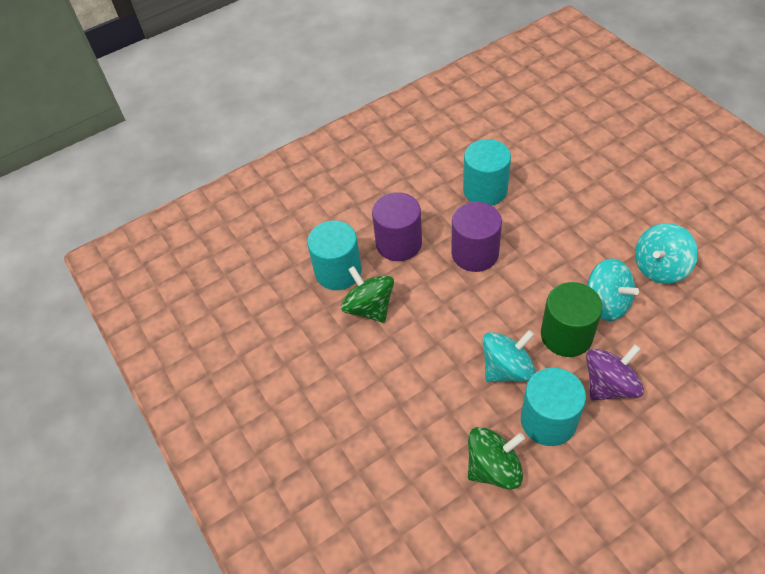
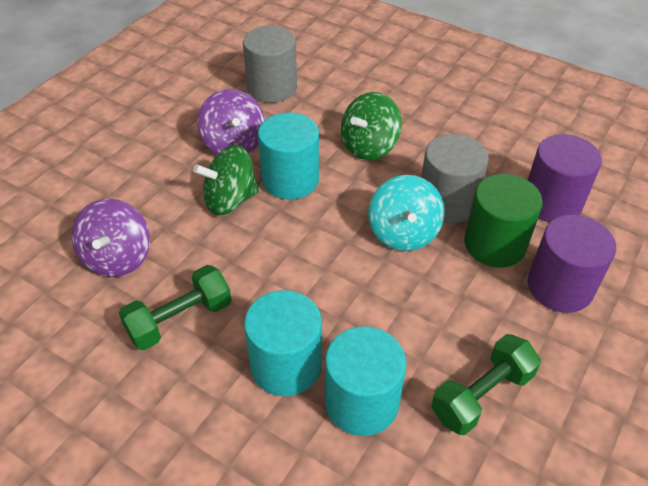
green dumbbell: none = 0 -> [119,265,231,350] [431,334,541,435] = 2
grey cylinder: none = 0 -> [243,26,297,103] [421,134,489,223] = 2
purple spinning top: [586,344,644,401] = 1 -> [72,199,150,277] [197,89,265,155] = 2
turquoise spinning top: [483,330,536,382] [587,259,639,321] [635,223,698,284] = 3 -> [368,175,445,251] = 1

